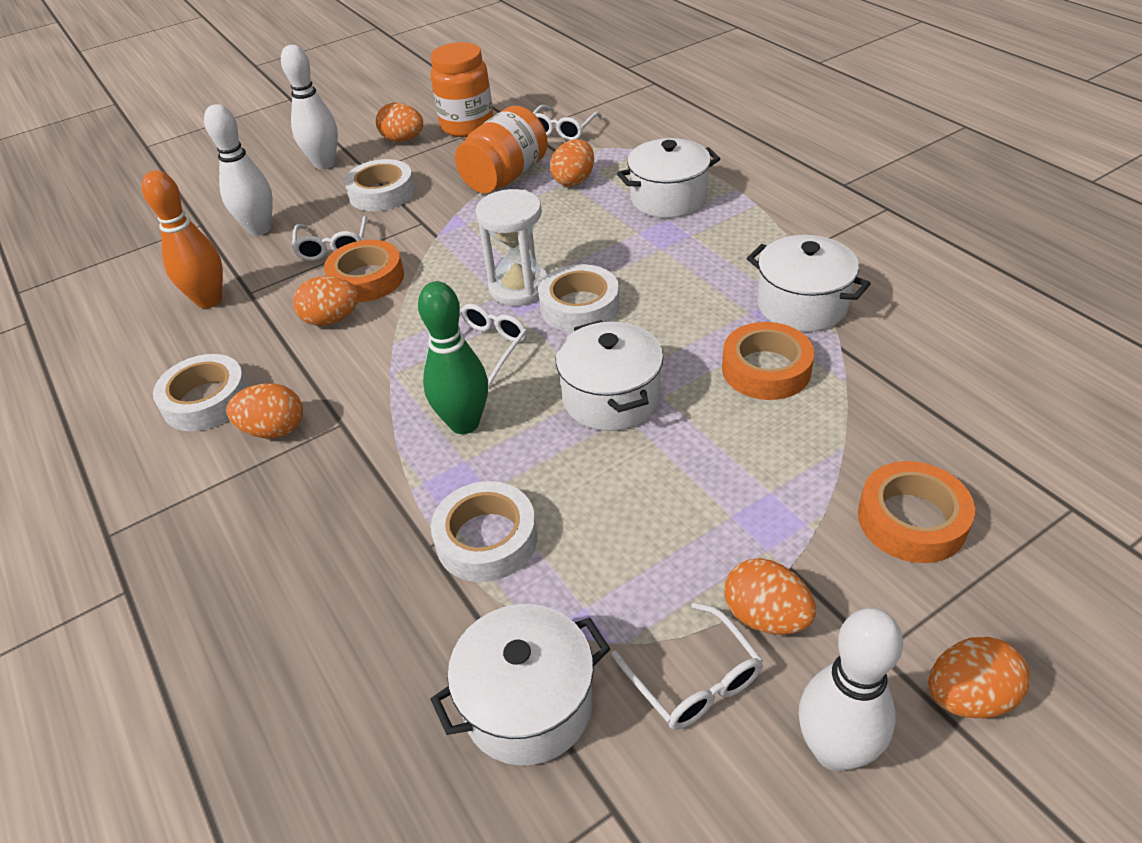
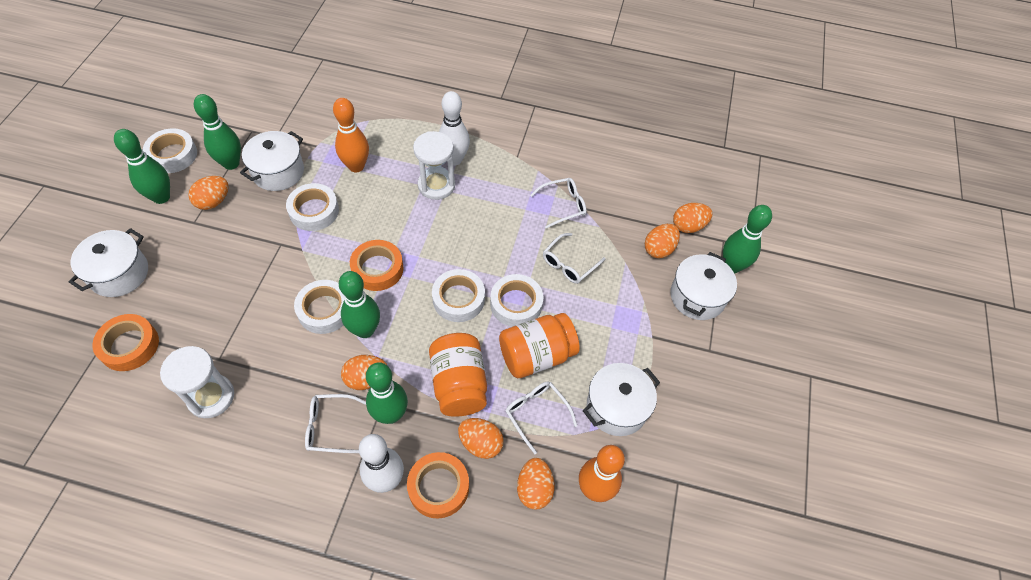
green bowling pin: [418,281,488,434] = 1 -> [114,129,170,204] [194,94,241,170] [339,271,380,338] [366,362,408,424] [723,205,772,273] = 5
orange bowling pin: [142,170,223,308] = 1 -> [333,98,369,172] [579,445,625,502] = 2
white bowling pin: [204,104,273,236] [281,45,338,170] [799,608,903,771] = 3 -> [359,434,404,493] [439,91,470,166] = 2
white hourglass: [476,189,548,306] = 1 -> [160,346,234,418] [413,131,455,200] = 2
white tape: [153,354,249,431] [344,159,415,211] [431,481,538,582] [538,264,620,332] = 4 -> [143,128,197,173] [286,183,339,231] [294,280,345,334] [432,269,485,322] [490,274,543,327] = 5

